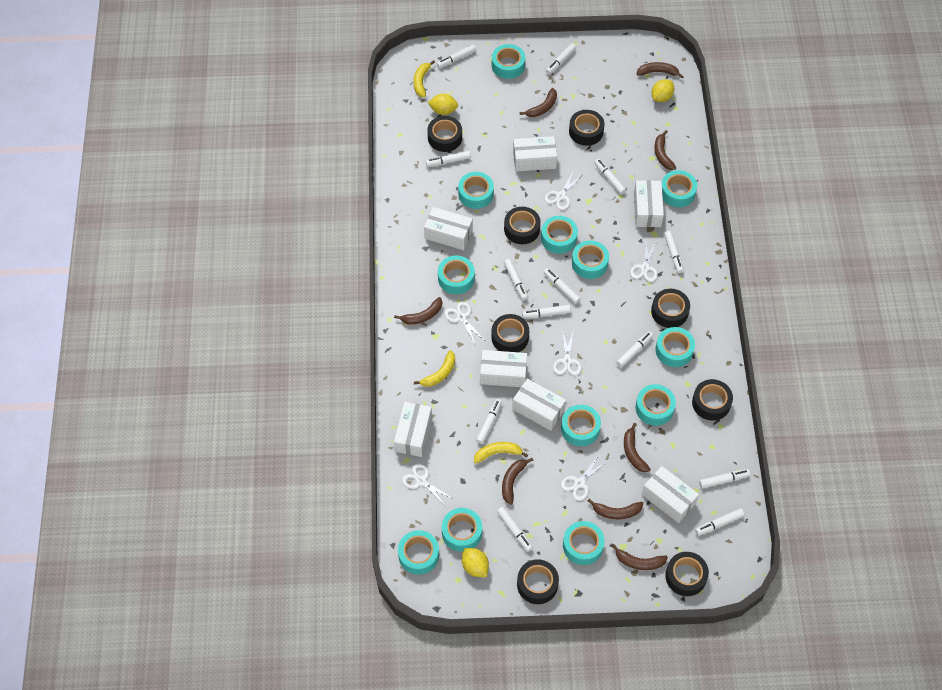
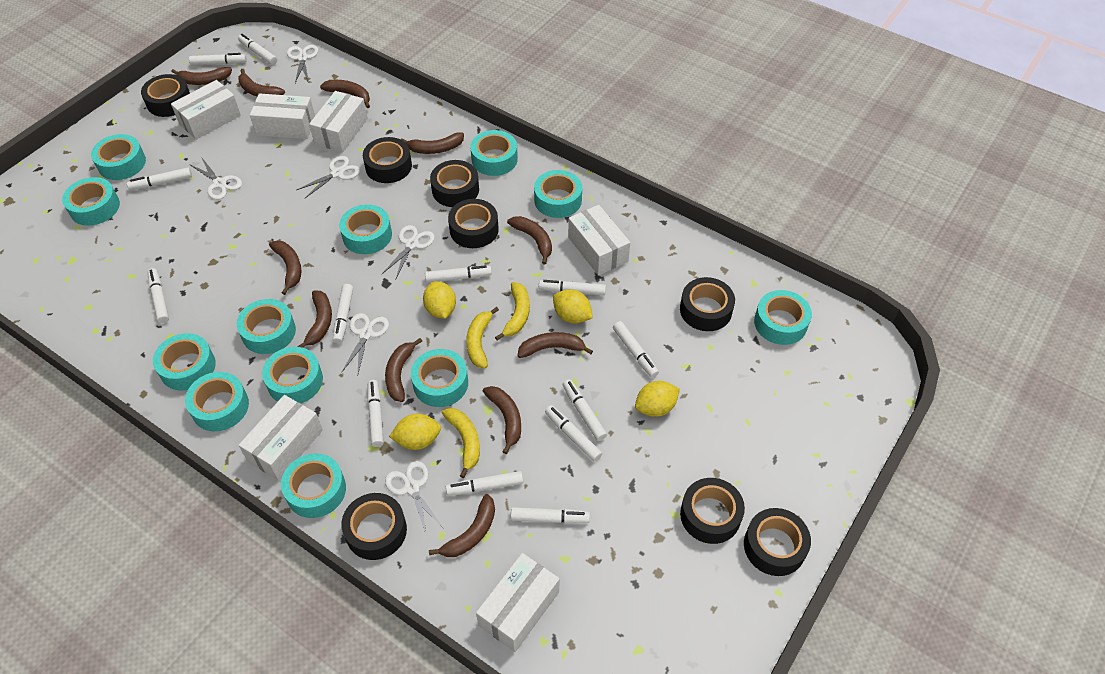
brown banana: [394,297,442,325] [502,458,533,505] [520,88,557,117] [588,499,643,519] [612,544,668,570] [624,423,651,472] [637,62,684,78] [654,130,676,170] = 8 -> [171,67,232,85] [238,69,285,97] [269,241,301,295] [297,290,332,348] [320,80,370,108] [385,338,422,402] [401,132,464,154] [429,494,495,557] [483,386,521,454] [507,216,552,265] [517,332,593,358] = 11
white box: [394,402,432,457] [424,207,473,250] [480,350,527,387] [512,379,566,431] [513,136,557,171] [634,180,664,227] [642,466,699,523] = 7 -> [171,80,241,140] [239,395,323,481] [250,94,315,139] [309,91,368,152] [476,553,559,652] [568,205,630,275] = 6
yellow lemon: [428,93,458,115] [462,548,489,577] [652,79,674,102] = 3 -> [389,414,441,450] [423,281,456,319] [553,289,593,324] [635,381,680,417] = 4

